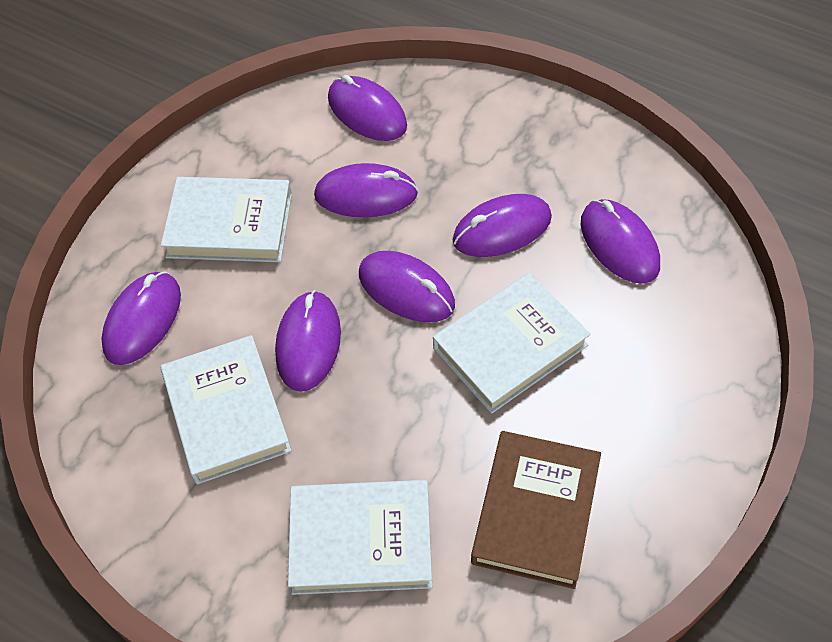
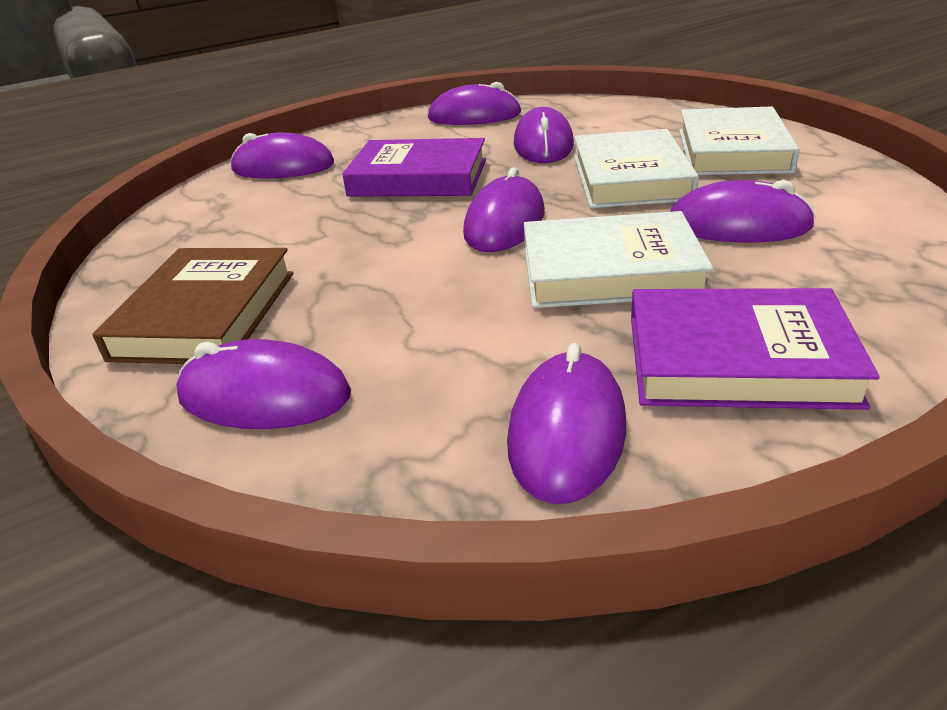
purple book: none = 0 -> [342,138,486,197] [631,288,880,410] = 2
white book: [161,177,292,262] [161,335,291,484] [288,480,432,595] [433,273,591,414] = 4 -> [524,211,713,308] [574,129,699,208] [679,107,799,175] = 3

